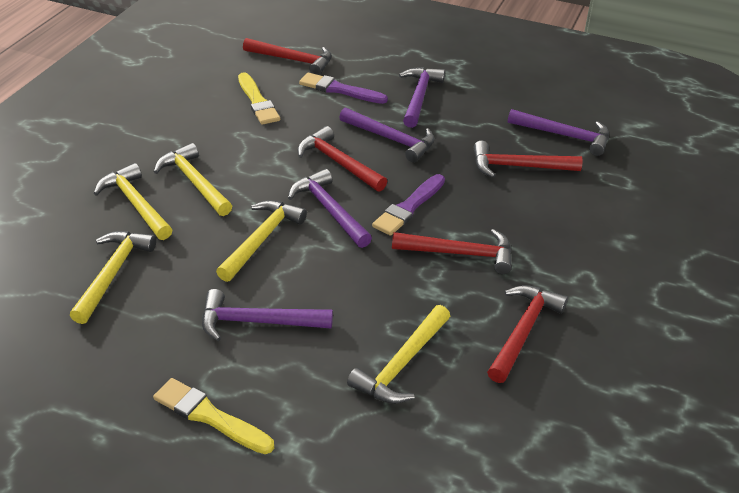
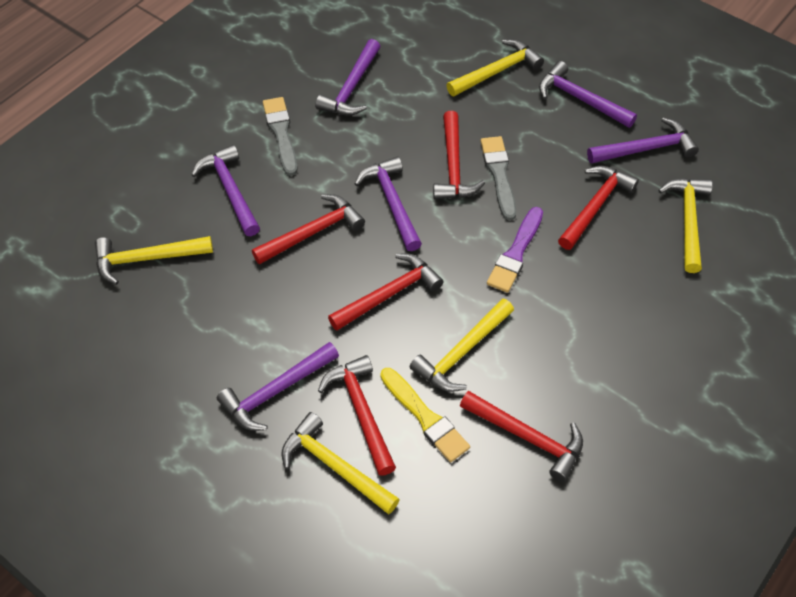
grey brush: none = 0 -> [263,97,298,176] [480,136,516,221] = 2
purple brush: [299,73,388,104] [372,174,445,236] = 2 -> [487,207,543,293] = 1
purple hammer: [202,289,333,341] [288,169,372,248] [339,108,435,163] [399,67,445,128] [508,109,609,156] = 5 -> [192,145,260,236] [217,342,339,431] [315,39,381,116] [355,156,422,251] [539,61,637,128] [587,118,699,163] = 6
red hammer: [243,38,332,75] [298,126,387,192] [392,229,512,274] [474,141,582,178] [487,285,568,383] = 5 -> [252,194,365,264] [318,355,396,476] [328,253,443,331] [433,111,485,199] [460,391,583,482] [558,166,639,250] = 6
yellow brush: [153,378,274,454] [238,72,280,125] = 2 -> [380,368,470,462] = 1

